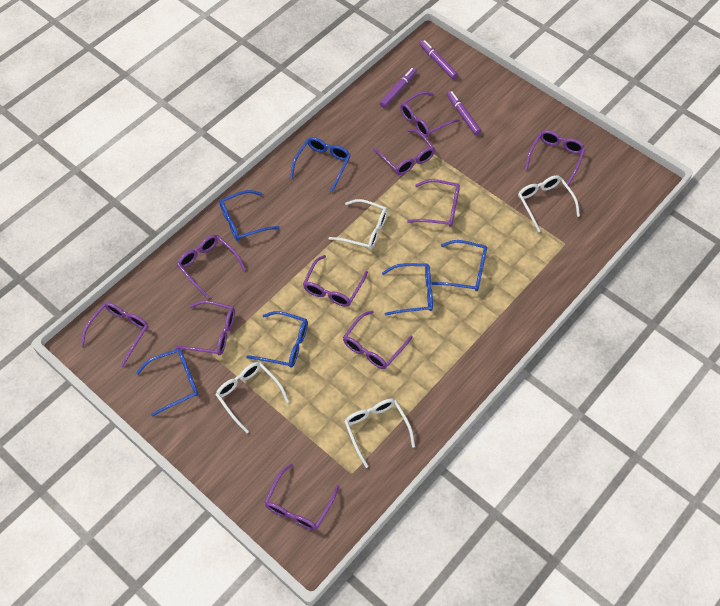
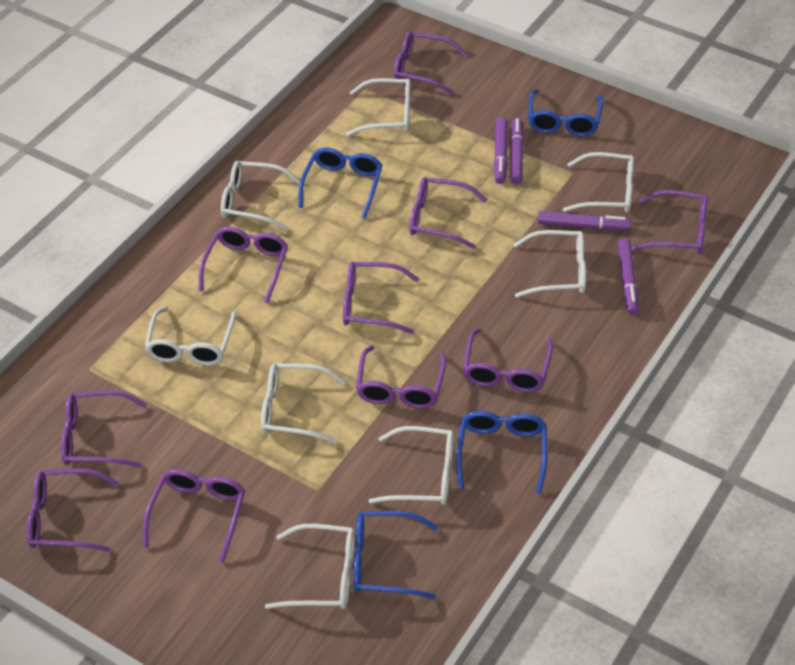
blue glasses: [136,349,198,417] [219,190,279,241] [246,311,308,368] [290,137,351,192] [382,263,433,316] [431,240,487,291] = 6 -> [298,147,382,219] [353,511,437,599] [456,411,547,494] [528,90,603,136] = 4
purple marker: [380,67,417,108] [419,40,458,79] [447,90,481,135] = 3 -> [494,117,508,184] [510,118,524,184] [538,211,631,230] [618,238,639,315] = 4
white glasses: [216,362,289,433] [328,199,388,250] [344,399,415,468] [518,175,580,232] = 4 -> [145,306,236,365] [221,161,300,230] [261,363,346,443] [265,524,355,609] [346,78,411,136] [369,426,454,505] [513,230,586,298] [563,152,634,212] = 8

